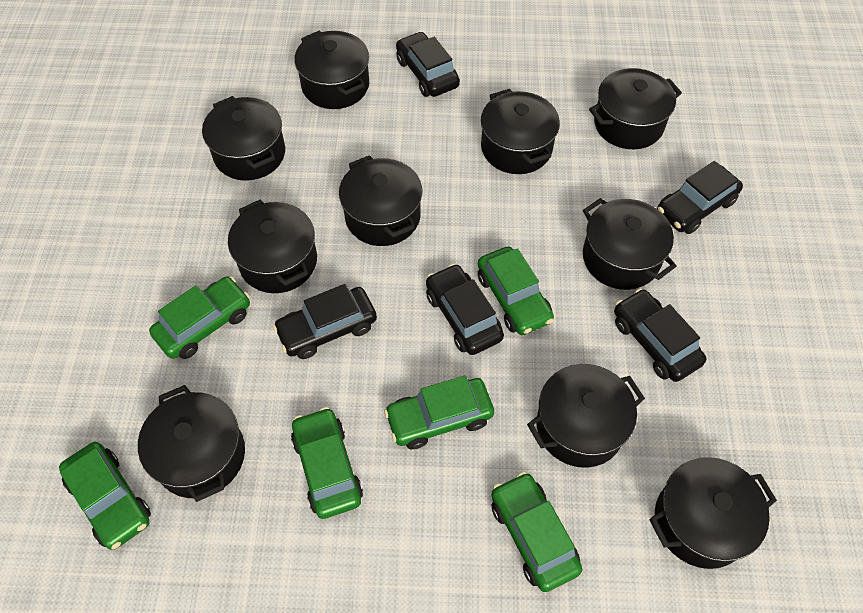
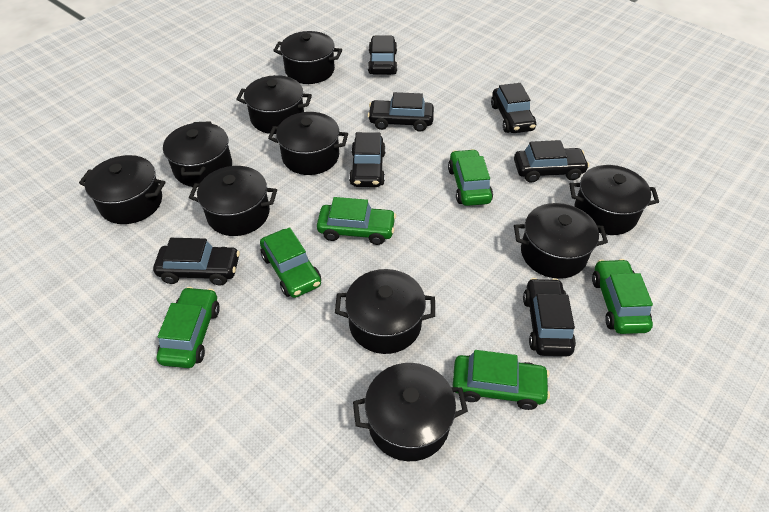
black car: [273,284,377,359] [396,31,460,97] [426,264,504,355] [614,289,707,382] [657,161,743,234] = 5 -> [153,238,240,286] [349,132,386,187] [368,35,397,75] [368,92,434,132] [491,83,536,133] [514,140,589,183] [523,278,576,357] = 7

